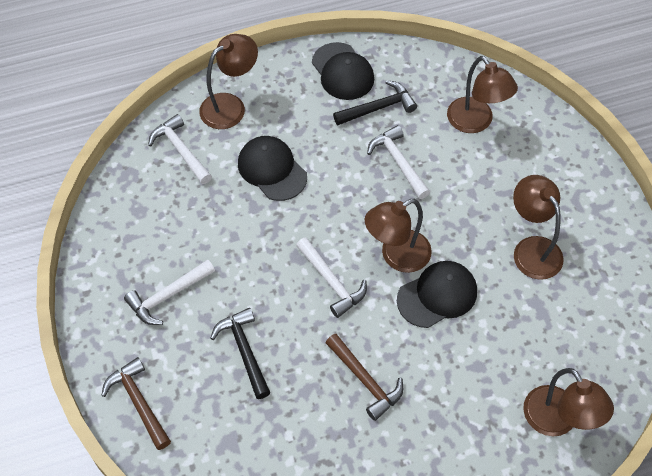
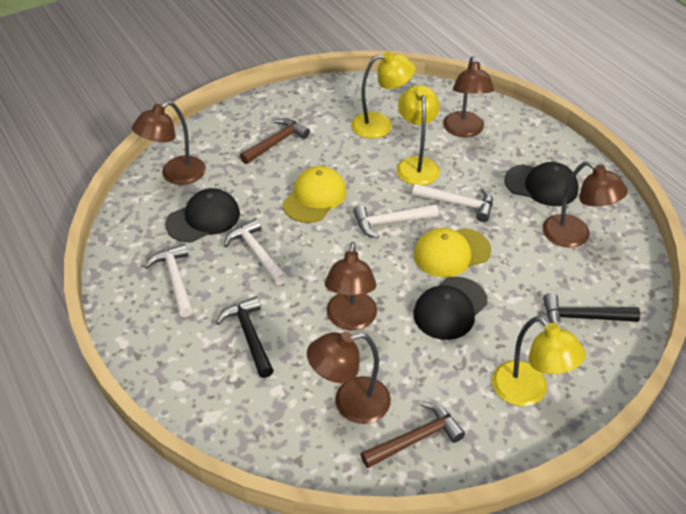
yellow cap: none = 0 -> [283,166,347,223] [414,228,491,277] = 2
yellow lamp: none = 0 -> [351,51,416,138] [397,85,440,185] [492,316,586,406] = 3

